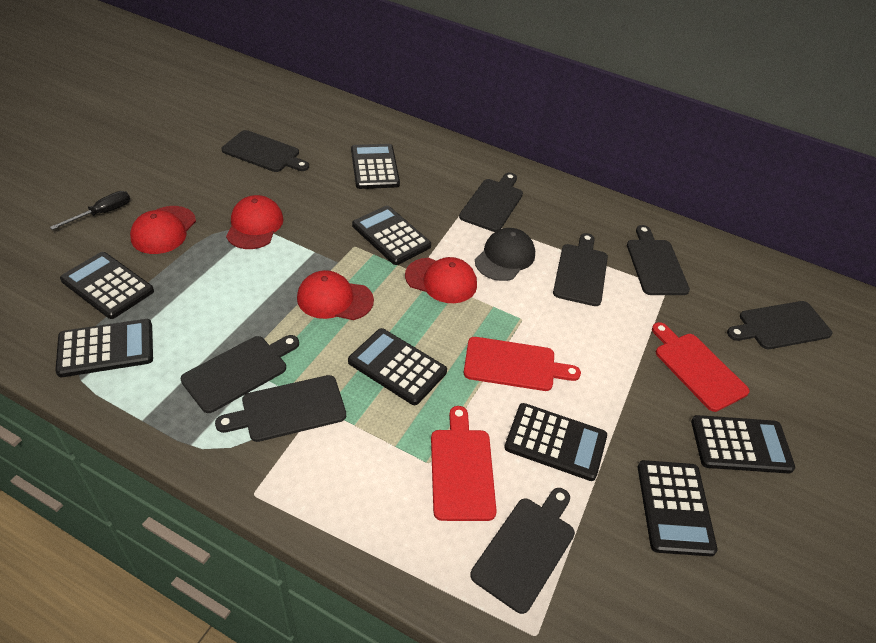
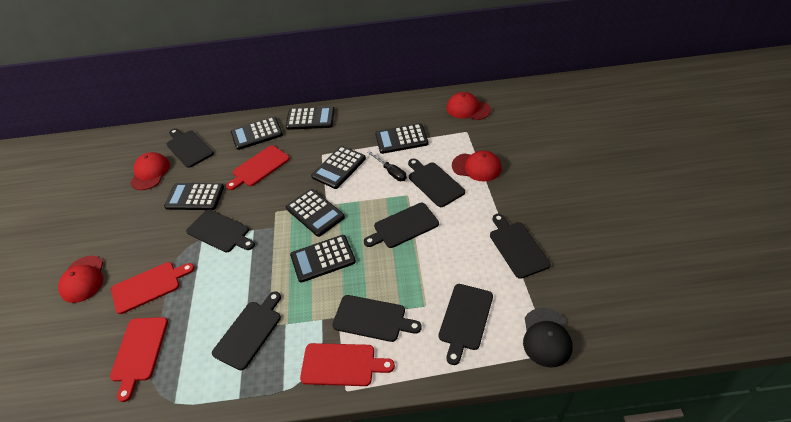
black calculator: [55,319,153,377] [60,252,154,319] [348,328,447,405] [351,144,400,189] [352,206,431,265] [504,403,607,481] [638,460,718,556] [691,415,795,474] = 8 -> [164,183,224,210] [231,117,283,150] [286,106,335,130] [286,189,345,237] [290,235,356,283] [311,146,366,189] [375,123,428,154] = 7
red cutting board: [431,406,497,521] [464,337,581,391] [652,322,750,412] = 3 -> [110,317,168,402] [111,262,195,314] [226,145,290,190] [300,343,395,386] = 4

